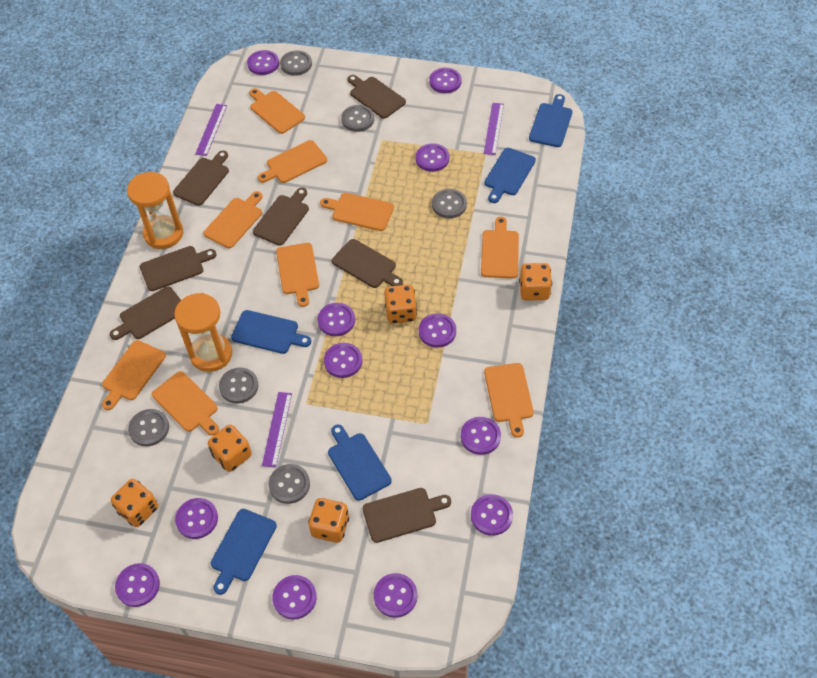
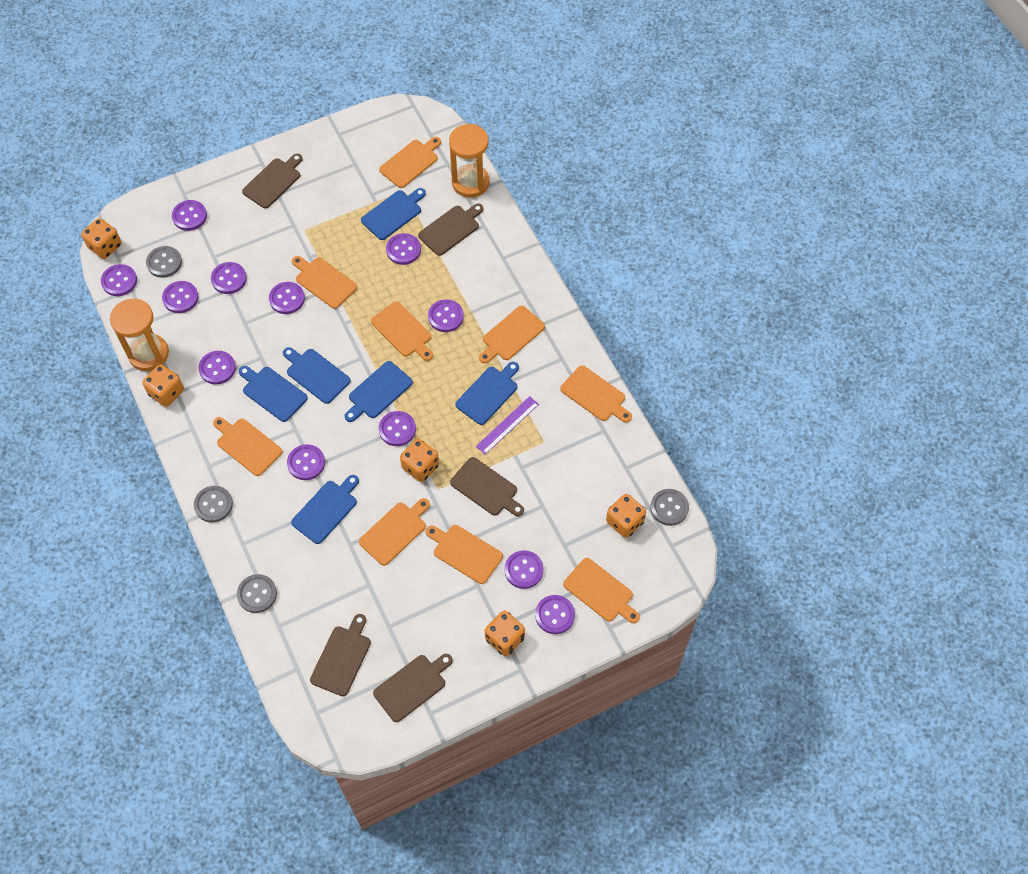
blue cutting board: [211,509,277,595] [231,310,311,354] [328,425,392,501] [484,148,536,203] [529,94,573,147] = 5 -> [239,366,308,422] [283,347,351,404] [291,475,359,544] [345,361,413,422] [361,188,426,240] [455,362,519,425] = 6
brown cutting board: [110,286,181,340] [140,246,216,291] [173,151,229,206] [253,188,309,246] [332,239,403,288] [347,75,406,119] [363,488,451,543] = 7 -> [242,154,303,208] [310,614,371,696] [373,654,453,722] [418,204,484,256] [450,457,524,516] = 5
grey button: [128,409,169,446] [219,368,258,404] [268,464,310,504] [280,50,312,76] [341,105,374,132] [432,189,467,219] = 6 -> [146,246,182,278] [194,486,233,523] [237,574,277,613] [650,489,689,526] = 4
purple ruler: [195,104,227,156] [262,392,292,468] [484,103,504,155] = 3 -> [476,396,539,455] = 1

